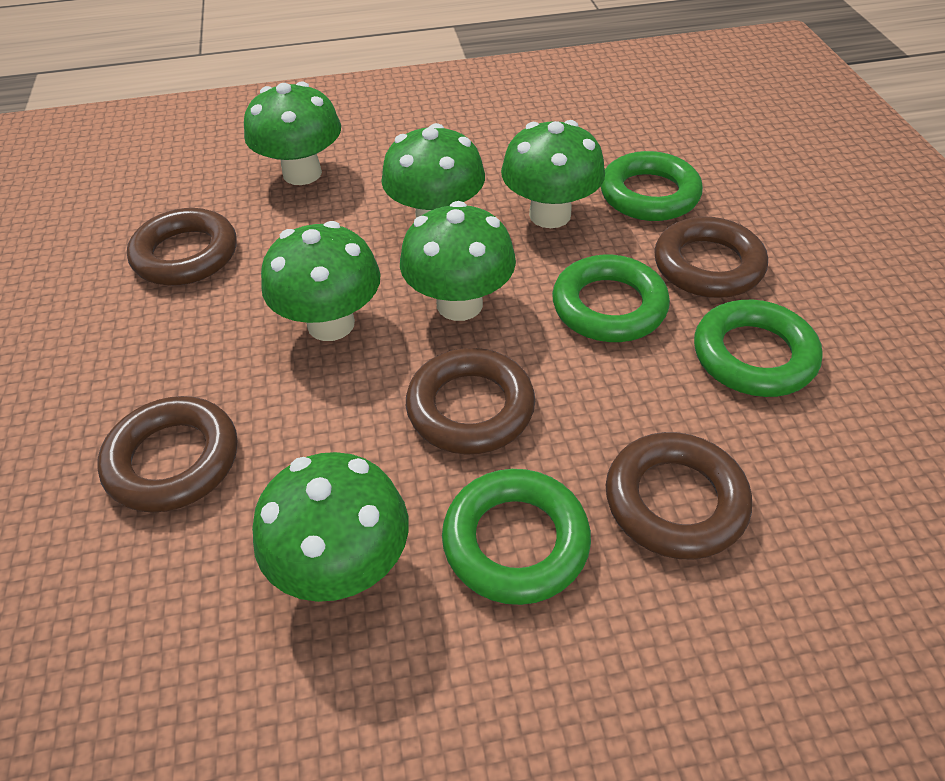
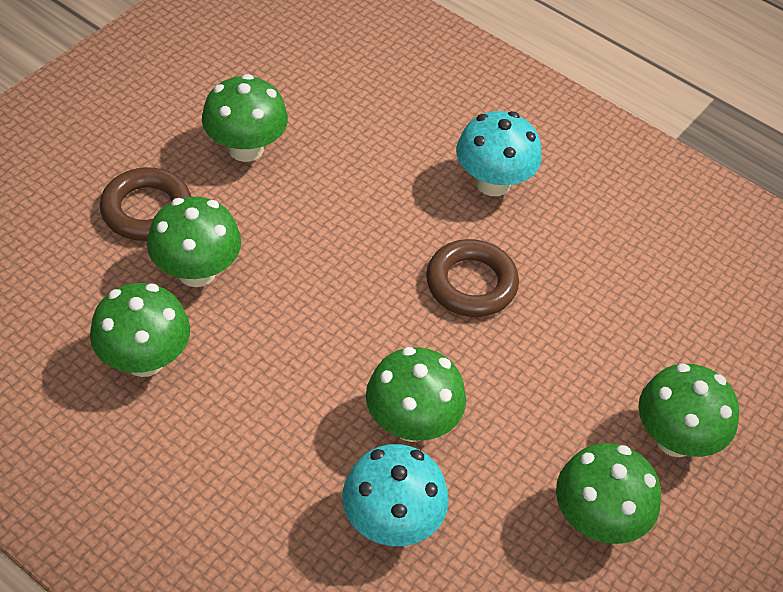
brown ring: [97,396,237,513] [127,208,236,285] [406,348,535,455] [606,432,752,560] [654,216,768,298] = 5 -> [100,167,191,241] [426,239,519,317] = 2
green ring: [442,469,591,605] [552,255,670,342] [601,151,703,221] [694,300,823,397] = 4 -> none = 0
turquoise mushroom: none = 0 -> [342,444,449,546] [456,111,542,196] = 2

